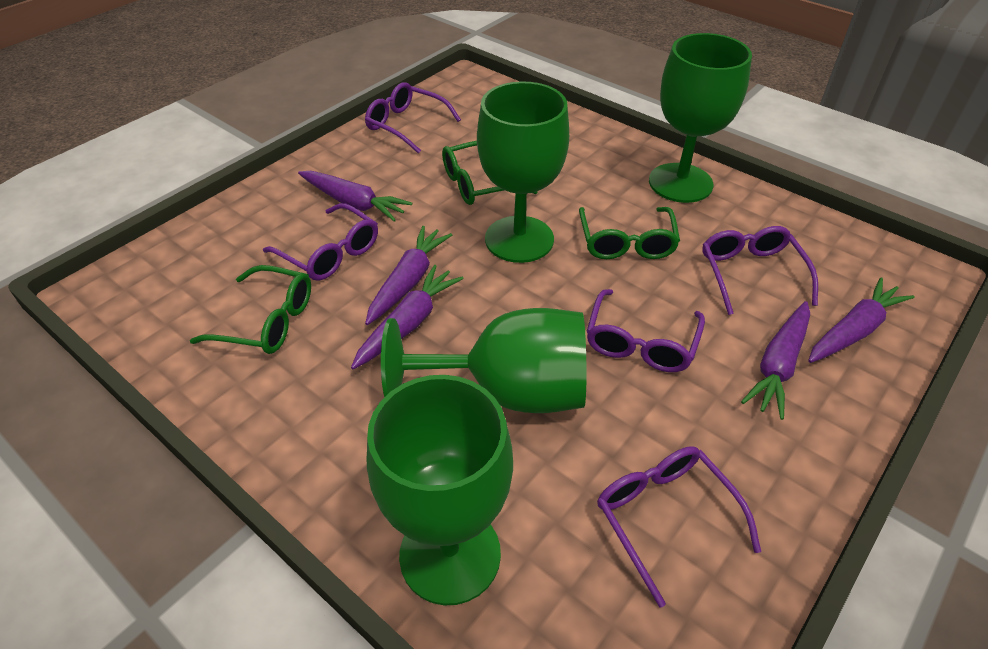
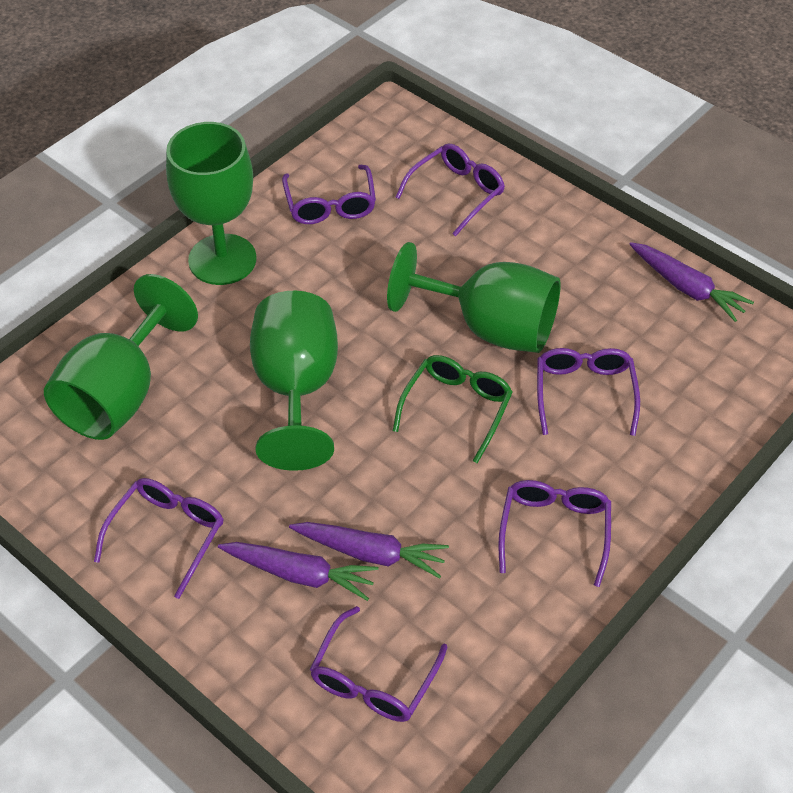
green glasses: [190,265,311,354] [442,141,538,205] [579,207,680,259] = 3 -> [393,355,513,463] = 1
purple carrot: [298,171,412,222] [351,265,464,370] [365,226,452,325] [741,301,810,420] [808,277,915,363] = 5 -> [218,542,378,601] [289,522,449,579] [629,242,754,322] = 3
purple glasses: [263,203,378,281] [365,82,461,154] [586,289,705,372] [597,446,761,608] [702,226,818,315] = 5 -> [94,478,224,599] [282,165,376,224] [310,606,448,722] [395,144,505,237] [498,480,611,587] [537,348,640,436] = 6

